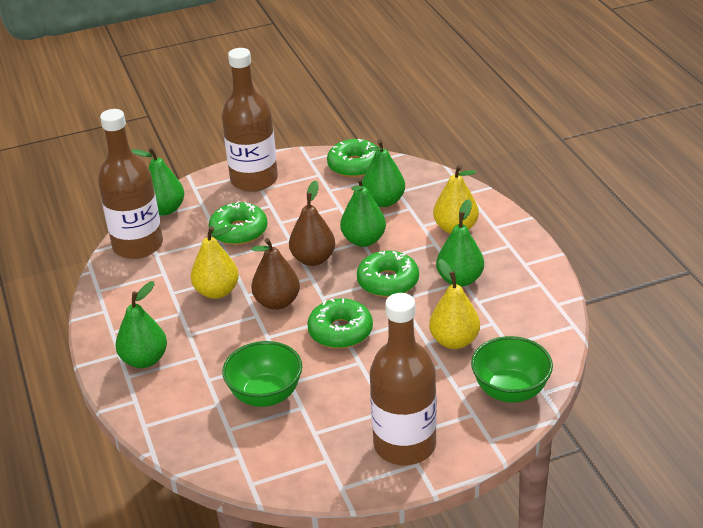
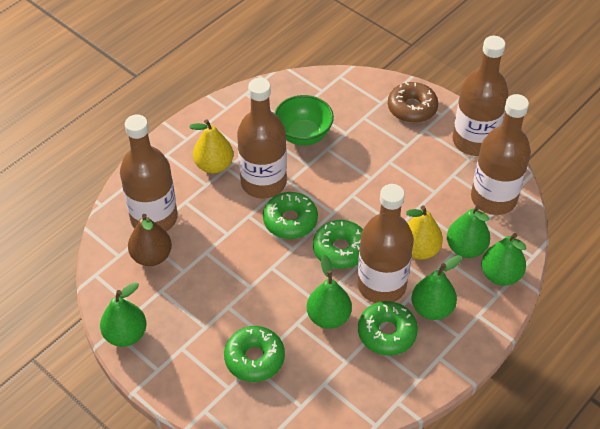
brown bottle: [98,109,163,259] [222,48,278,192] [370,293,437,465] = 3 -> [120,115,178,231] [237,78,287,199] [357,184,414,303] [452,36,509,156] [471,94,531,215] = 5
brown donut: none = 0 -> [388,82,438,123] = 1
brown pear: [251,238,300,310] [289,180,335,266] = 2 -> [128,214,172,266] = 1
green bowl: [222,341,302,407] [471,336,553,403] = 2 -> [275,95,334,146] = 1
yellow pear: [191,226,239,299] [429,259,480,349] [433,165,479,234] = 3 -> [189,119,233,174] [406,205,443,260] = 2

